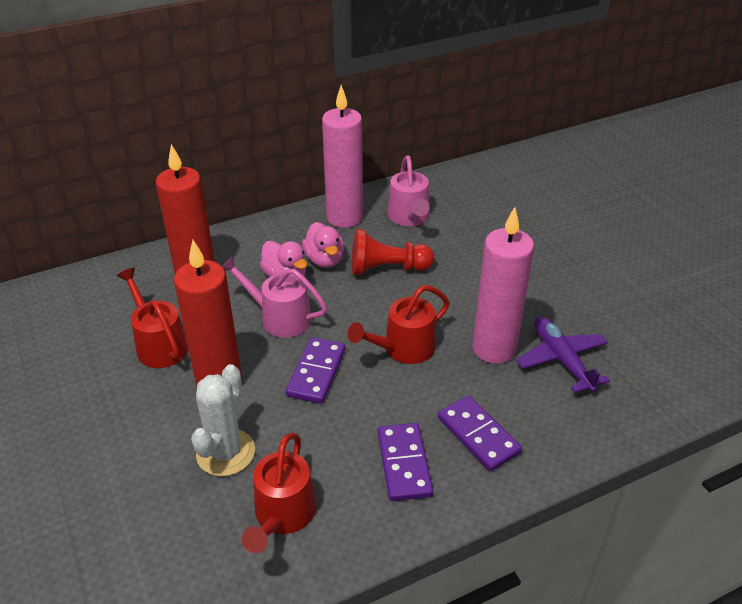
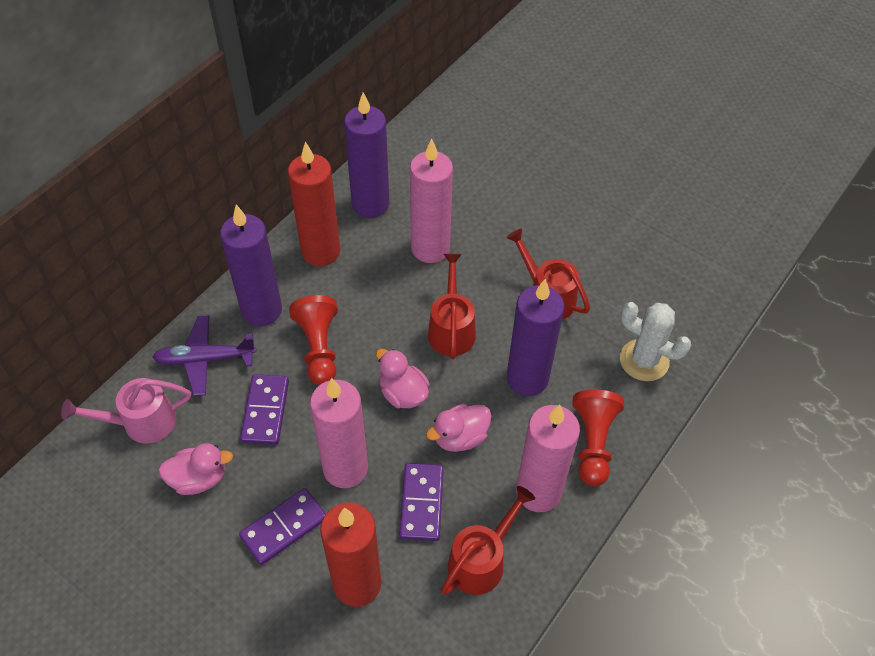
pink candle: [322,85,363,228] [473,207,534,364] = 2 -> [310,378,368,488] [410,139,453,263] [516,404,580,512] = 3
pink duck: [260,241,307,277] [302,222,344,268] = 2 -> [158,444,233,495] [376,349,429,408] [426,404,491,452] = 3
pink watering can: [222,256,327,338] [387,155,430,226] = 2 -> [61,378,191,444] = 1
purple candle: none = 0 -> [220,205,282,326] [344,93,389,218] [507,279,564,396] = 3
red pawn: [352,229,434,275] = 1 -> [289,295,338,385] [572,389,624,486] = 2

